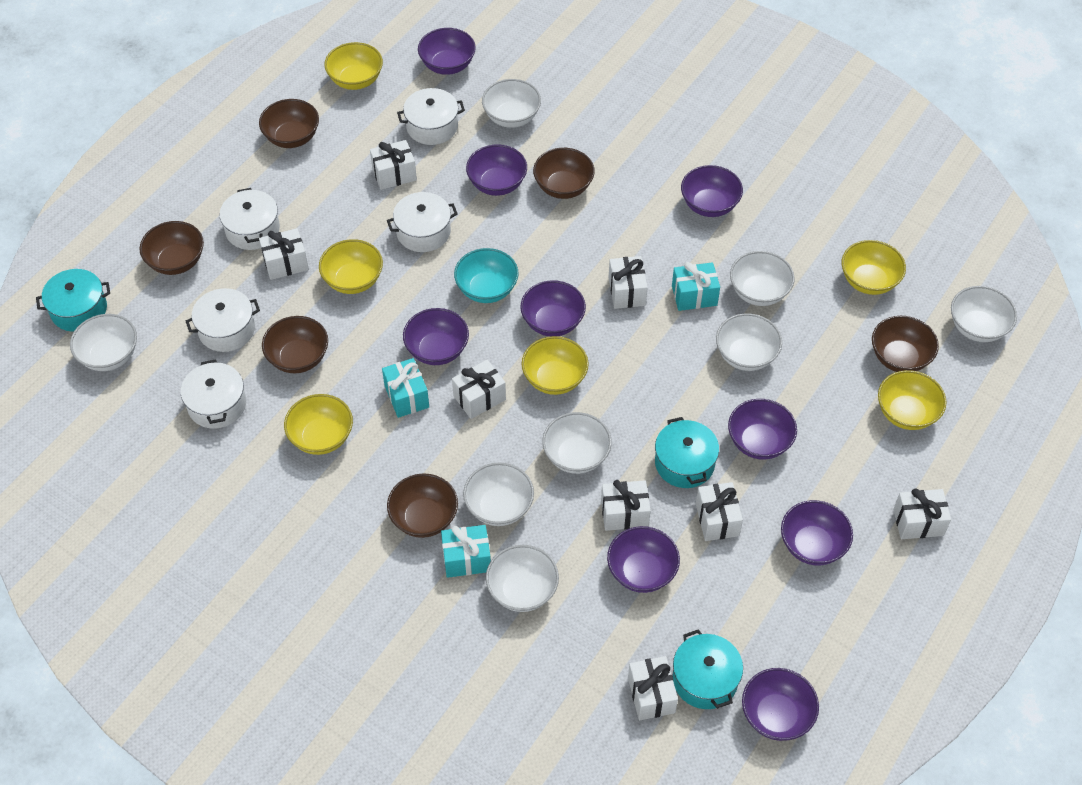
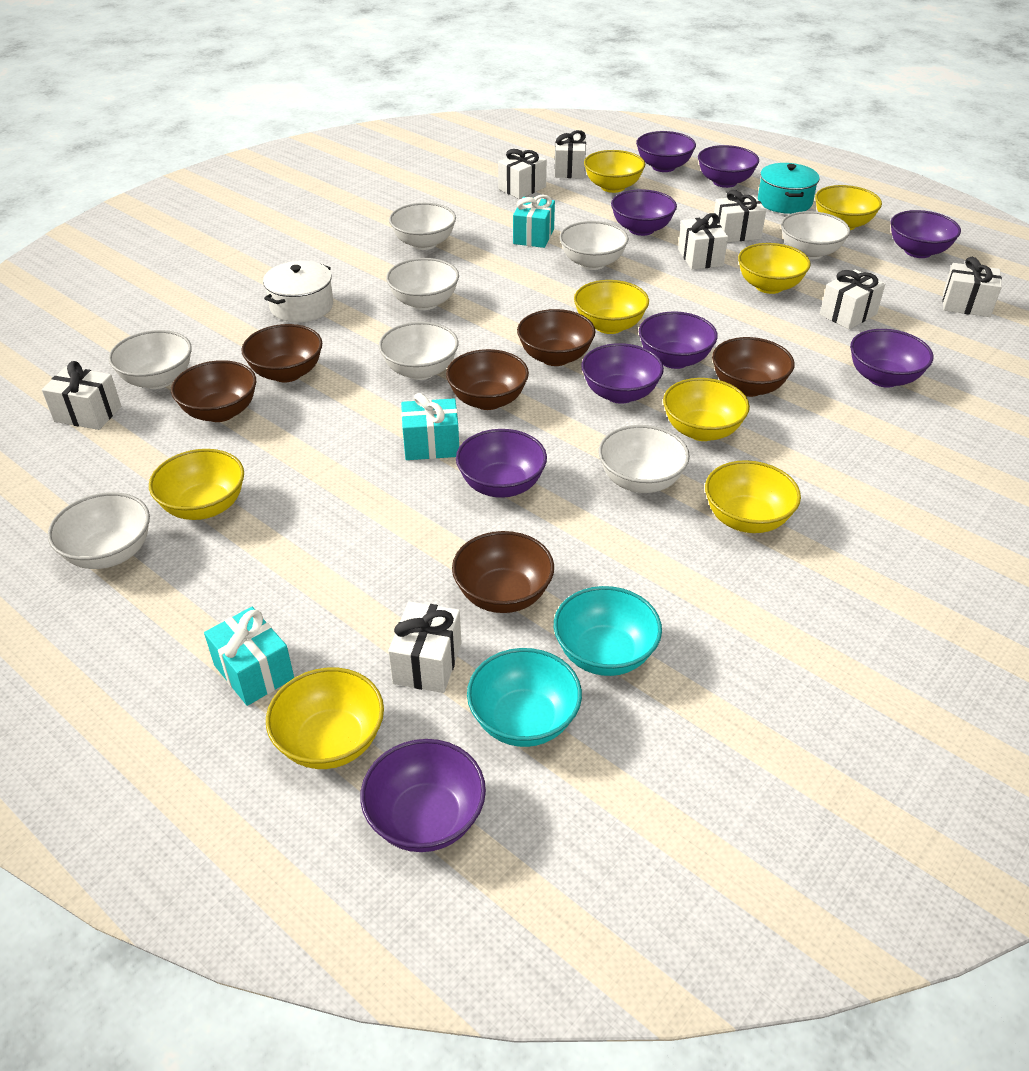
turquoise bowl: [454,248,519,303] = 1 -> [467,648,582,747] [554,586,662,676] = 2
turquoise pot: [36,269,110,332] [655,417,719,488] [673,629,743,709] = 3 -> [758,163,820,214] = 1
white pot: [181,359,246,429] [185,288,260,352] [220,188,280,250] [387,192,457,252] [397,88,465,145] = 5 -> [263,261,333,322] = 1
yellow bowl: [284,394,353,455] [319,239,383,294] [324,42,383,90] [522,336,589,395] [842,240,906,295] [878,370,947,430] = 6 -> [149,449,244,520] [266,667,384,769] [574,280,649,334] [584,150,645,193] [663,378,750,441] [705,460,801,533] [738,243,811,294] [815,185,882,230] = 8

